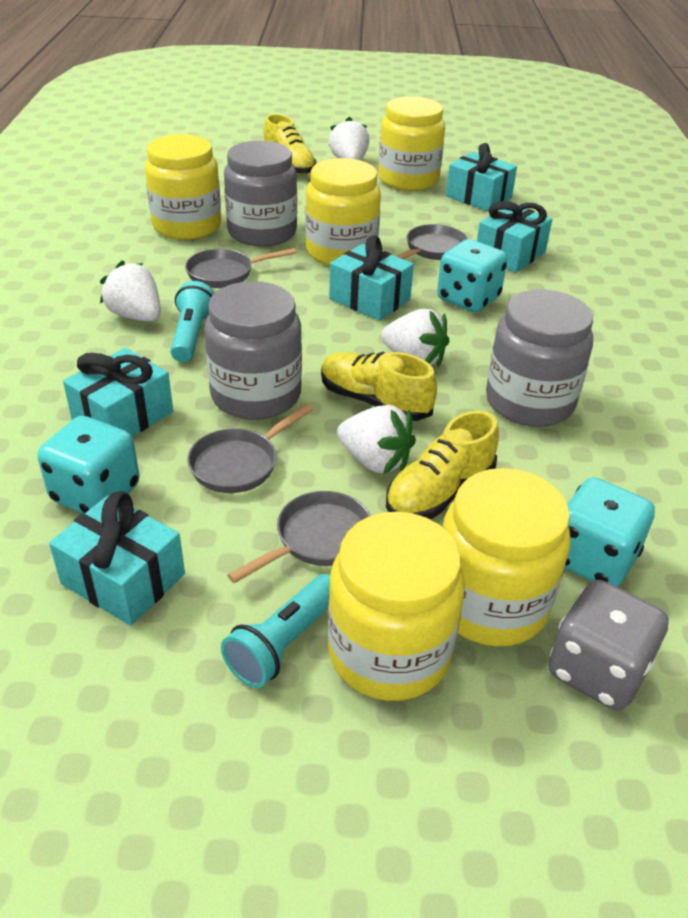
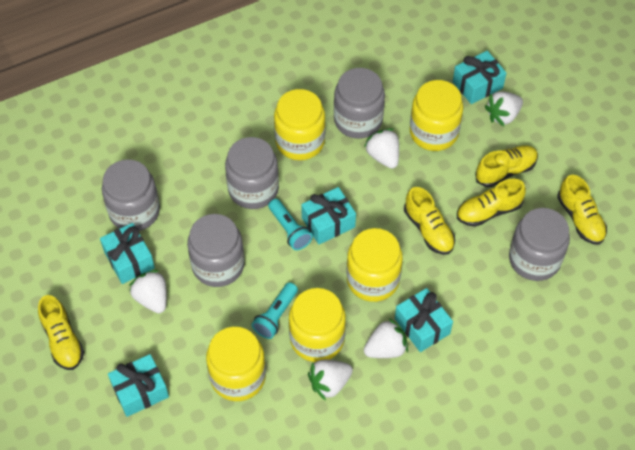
grey dice: [549,580,669,711] = 1 -> none = 0
grey jar: [204,281,302,420] [224,141,297,247] [486,290,593,427] = 3 -> [102,159,160,231] [187,214,245,287] [225,137,279,209] [334,68,385,139] [509,208,570,281] = 5
grey pan: [185,248,296,288] [187,404,313,493] [227,491,371,583] [396,224,468,260] = 4 -> none = 0
turquoise dice: [37,416,140,514] [437,239,507,312] [565,477,655,587] = 3 -> none = 0
white strawberry: [100,260,161,321] [329,117,369,161] [337,405,416,474] [381,309,449,367] = 4 -> [129,270,167,313] [308,359,353,401] [364,128,399,169] [364,318,408,358] [485,92,523,126] = 5
yellow shoe: [264,114,316,175] [321,352,437,421] [386,411,499,519] = 3 -> [38,295,84,370] [404,187,455,255] [457,179,526,227] [475,146,538,187] [557,175,607,244] = 5

